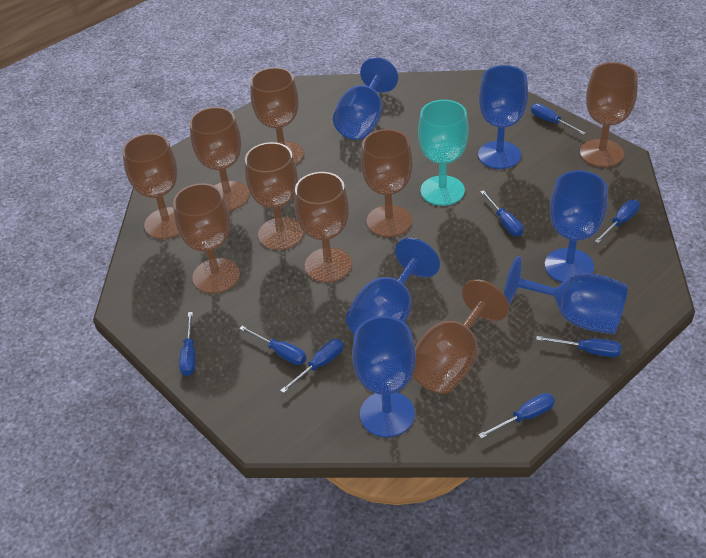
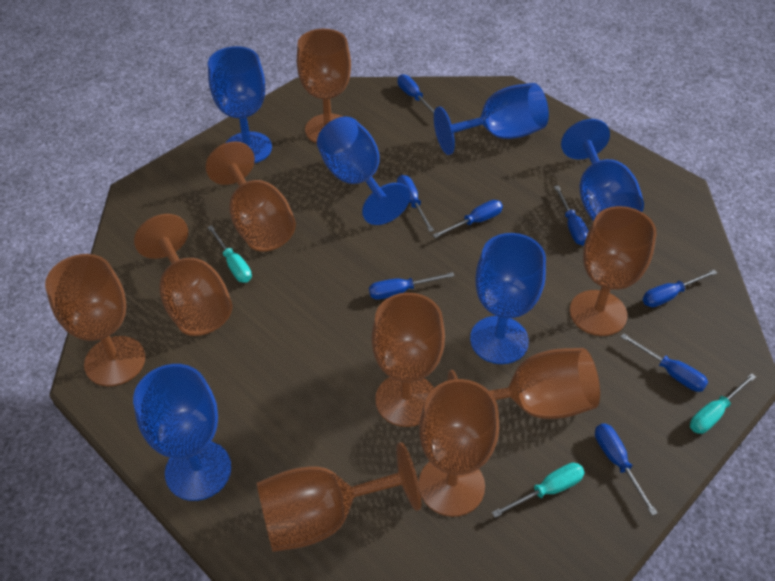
turquoise goblet: [418,100,469,206] = 1 -> none = 0
turquoise screwdriver: none = 0 -> [207,225,252,283] [492,463,585,518] [690,373,756,434] = 3

